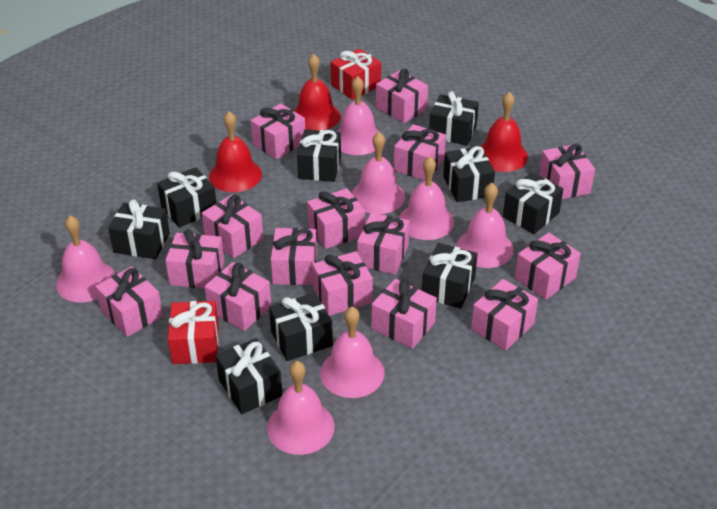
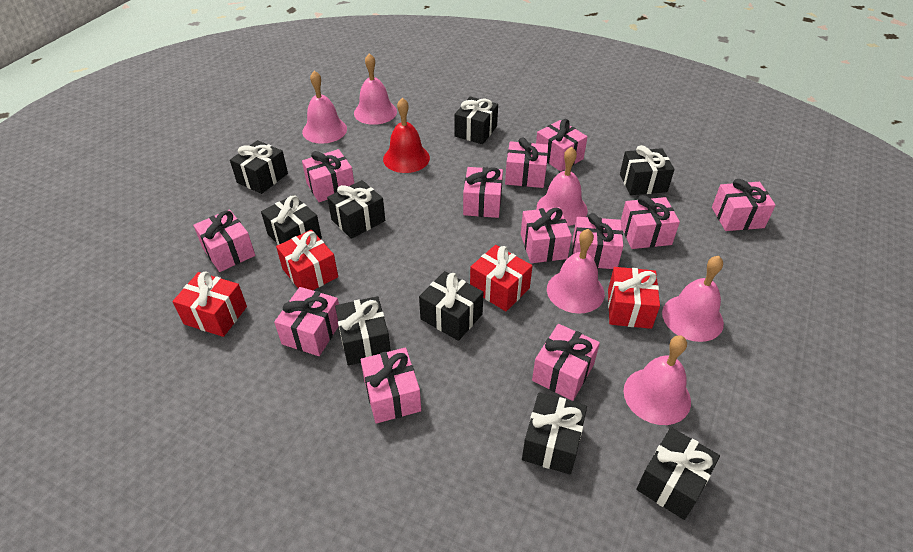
pink bell: [56,215,115,302] [267,361,335,455] [320,307,385,398] [336,76,379,155] [351,132,405,214] [399,156,454,240] [456,183,514,268] = 7 -> [302,71,347,144] [354,53,397,125] [537,147,588,226] [547,229,605,314] [624,335,691,425] [662,256,724,342] = 6
pink gift: [95,266,163,337] [165,229,224,289] [202,195,264,258] [205,262,271,331] [251,103,305,159] [271,228,317,285] [307,188,365,249] [312,251,373,316] [357,212,410,275] [371,279,437,349] [376,69,428,123] [394,124,446,181] [471,279,538,350] [515,233,581,300] [539,144,595,199] = 15 -> [193,209,255,272] [274,287,339,356] [302,149,354,202] [360,347,421,424] [463,167,503,218] [505,137,548,188] [521,207,572,263] [532,324,600,401] [536,119,588,172] [572,213,623,269] [621,195,680,249] [712,179,776,231] = 12
red bell: [209,111,262,192] [294,54,340,130] [480,92,528,172] = 3 -> [383,98,430,173] = 1
red gift: [168,301,219,364] [331,49,381,100] = 2 -> [172,271,247,337] [276,230,338,290] [470,245,532,311] [608,267,660,329] = 4

